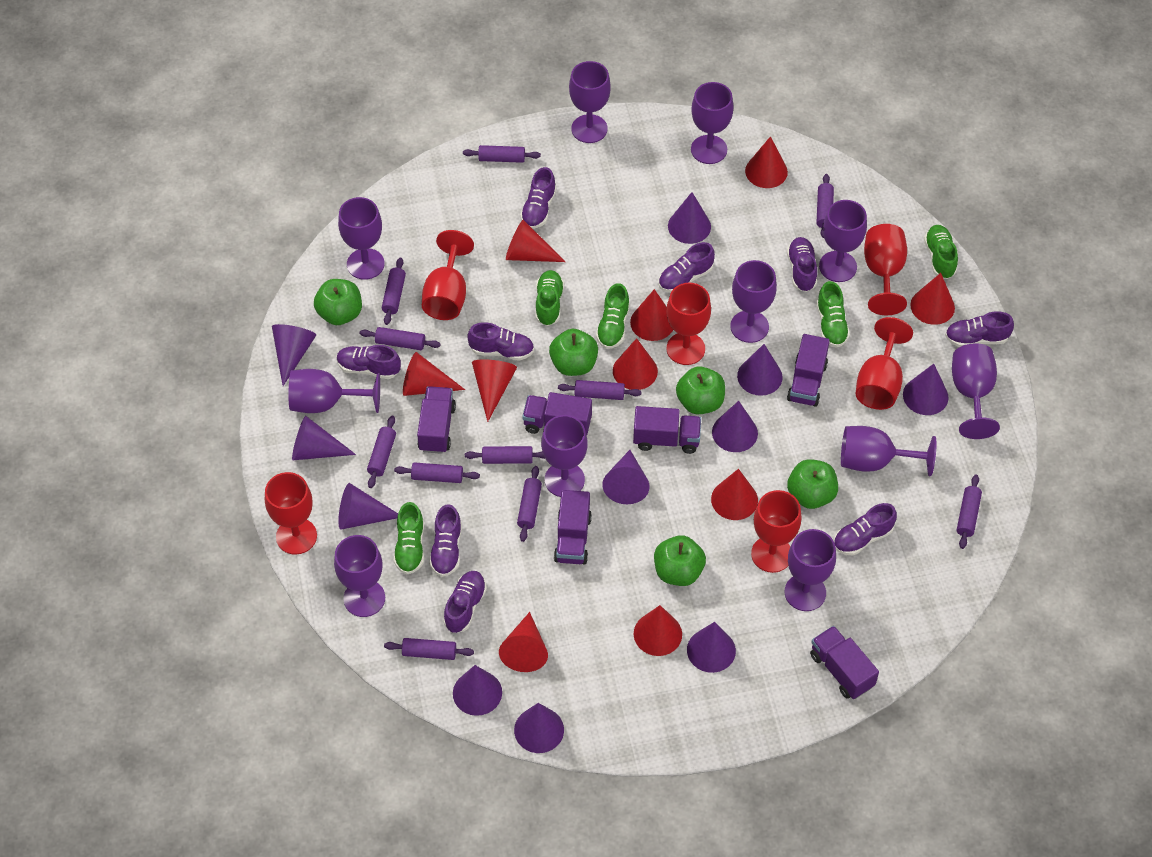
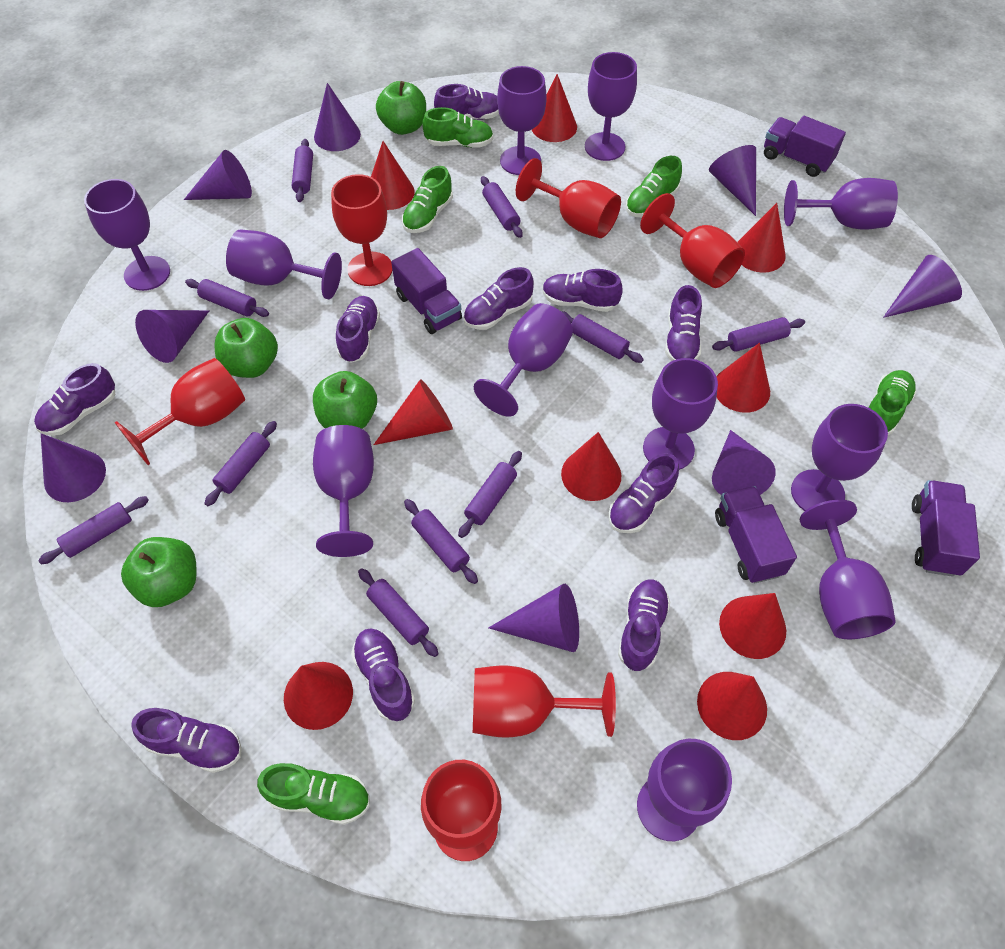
green apple: [314,279,362,325] [549,329,598,376] [654,535,706,586] [676,366,725,415] [787,459,838,509] = 5 -> [121,537,196,607] [215,318,278,378] [313,371,377,429] [376,81,426,135] = 4
purple cone: [272,324,316,386] [292,416,356,460] [338,483,398,530] [453,665,502,716] [514,703,564,753] [602,450,650,504] [668,192,711,244] [687,622,736,673] [712,401,758,452] [737,344,783,396] [903,364,949,415] = 11 -> [41,433,106,502] [135,310,209,363] [184,150,252,200] [314,83,361,151] [488,584,579,652] [709,145,756,216] [712,430,776,495] [883,255,962,318] = 8
purple rolling pin: [360,327,441,350] [367,416,396,488] [382,258,406,325] [384,638,474,660] [394,462,480,483] [463,145,541,163] [465,446,545,464] [517,466,542,542] [558,380,641,400] [816,174,834,238] [957,474,982,549] = 11 -> [38,496,149,564] [185,279,269,317] [204,421,277,506] [292,139,313,202] [358,568,439,657] [404,499,478,584] [458,451,522,538] [481,176,523,238] [561,311,644,363] [712,317,805,352] = 10
purple shoe: [337,345,401,379] [429,504,462,577] [443,571,487,633] [467,322,534,361] [520,167,556,229] [658,242,715,293] [787,237,817,292] [834,503,897,556] [945,311,1014,347] = 9 -> [34,363,115,436] [131,708,242,773] [336,296,380,363] [351,628,415,721] [434,84,499,120] [463,267,534,330] [542,269,623,312] [608,453,679,533] [618,579,670,671] [665,285,702,361] = 10
purple truck: [417,386,456,454] [522,392,592,435] [554,490,592,564] [633,406,701,454] [787,334,830,407] [810,626,879,699] = 6 -> [391,248,462,334] [715,486,797,583] [764,116,846,177] [912,480,980,577] = 4
red cone: [403,352,465,396] [472,359,517,422] [499,612,548,672] [506,220,565,262] [613,338,658,390] [630,289,673,341] [634,605,682,656] [711,469,758,520] [745,136,788,188] [910,273,955,325] = 10 -> [284,662,353,730] [371,141,414,210] [374,379,453,445] [532,74,577,142] [561,432,621,501] [697,672,767,740] [716,343,770,413] [719,593,786,659] [737,203,785,273] = 9

